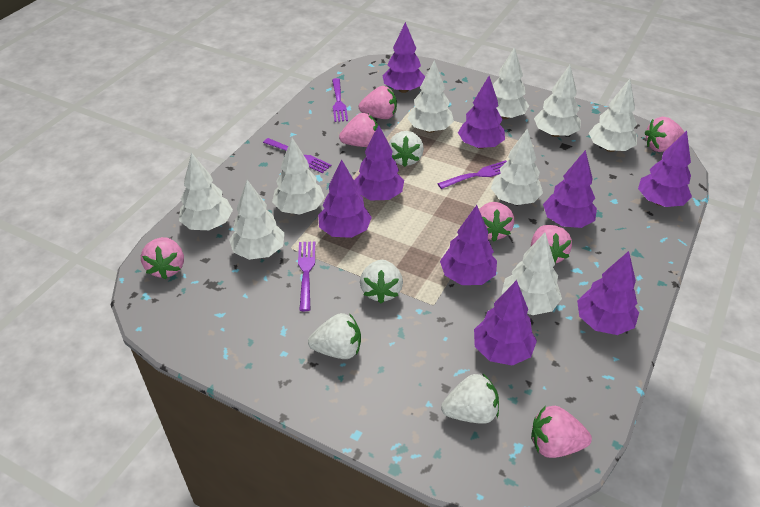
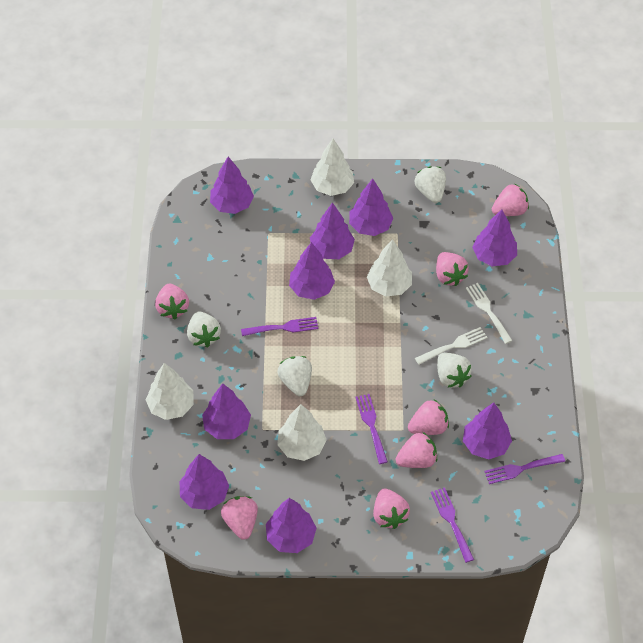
white fork: none = 0 -> [415,327,488,365] [466,283,513,344] = 2
white tree: [179,152,233,230] [229,180,285,260] [272,138,325,215] [407,60,454,133] [491,128,543,205] [493,47,529,119] [502,233,562,315] [534,65,581,137] [589,79,637,152] = 9 -> [146,363,194,420] [277,404,326,461] [311,139,354,196] [367,239,412,297] = 4

